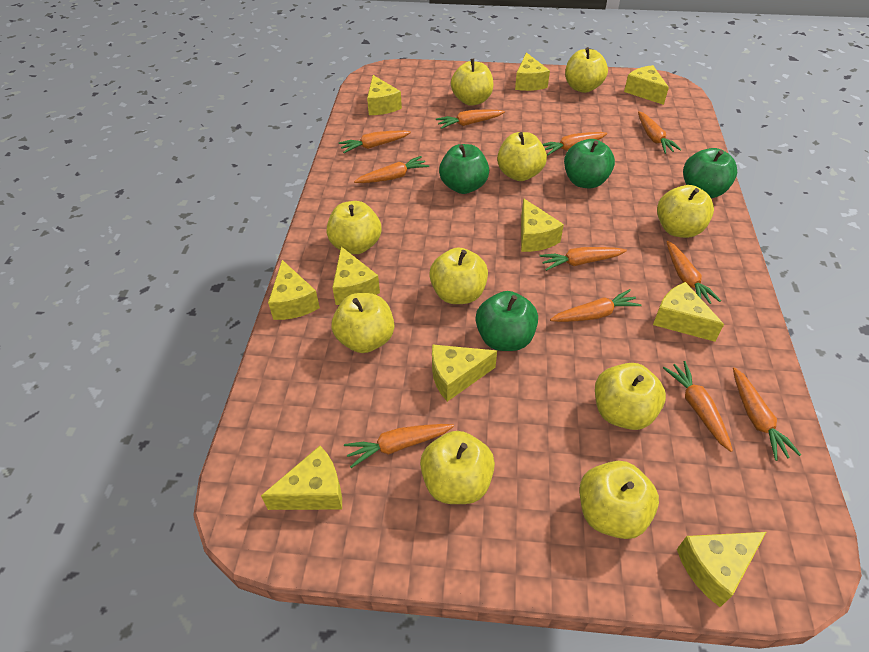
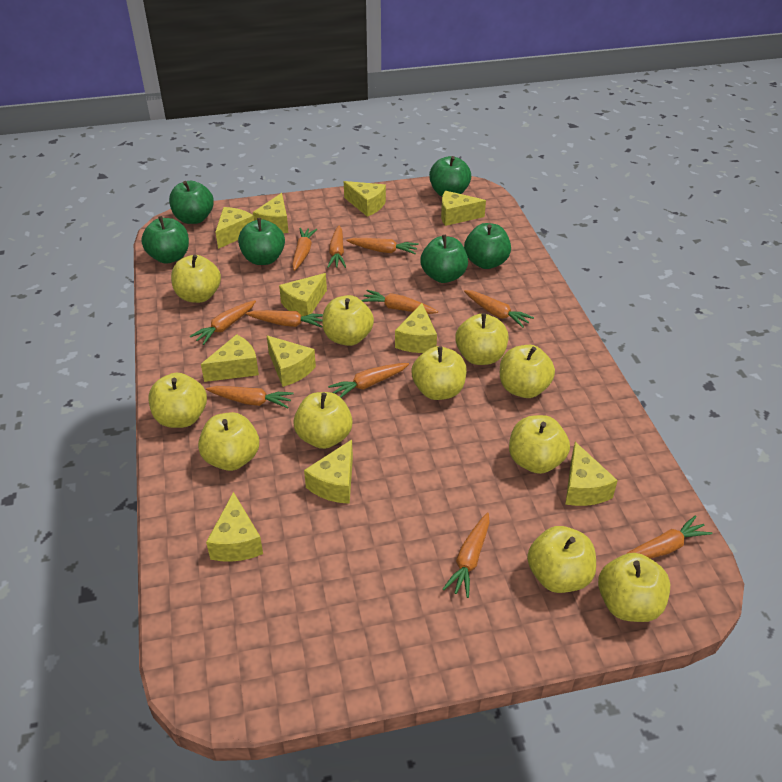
green apple: [439,144,489,194] [476,291,538,351] [564,139,615,189] [683,148,737,198] = 4 -> [141,216,189,264] [169,181,214,224] [238,218,285,265] [420,235,468,283] [429,156,471,197] [464,223,511,269] = 6
yellow apple: [327,201,382,254] [332,293,394,353] [420,431,495,504] [429,247,488,304] [451,59,494,106] [497,132,547,181] [565,47,608,93] [580,461,659,539] [595,363,666,430] [657,185,714,238] = 10 -> [149,373,207,428] [171,255,221,303] [198,412,259,471] [293,392,353,449] [322,295,374,346] [411,346,467,400] [455,313,508,365] [500,345,555,398] [509,415,570,474] [527,526,596,593] [598,553,670,622] = 11
yellow cheese: [261,446,342,510] [268,260,320,320] [332,247,380,305] [367,75,402,115] [432,344,497,402] [515,52,550,91] [521,198,564,252] [624,65,669,105] [653,282,724,342] [677,532,766,607] = 10 -> [201,334,259,382] [206,492,263,562] [215,207,254,249] [253,193,289,233] [266,335,316,387] [279,273,327,317] [304,440,353,504] [344,181,386,217] [395,303,437,353] [441,191,486,226] [565,442,618,506] = 11

